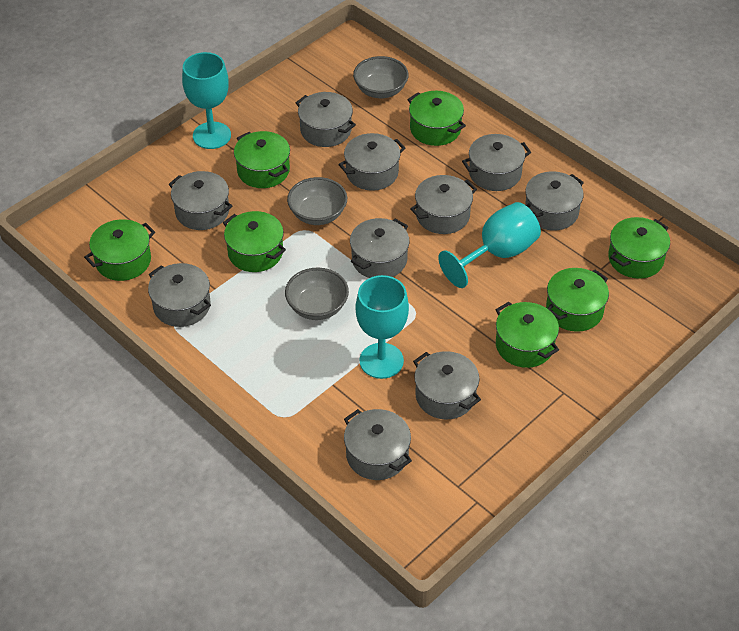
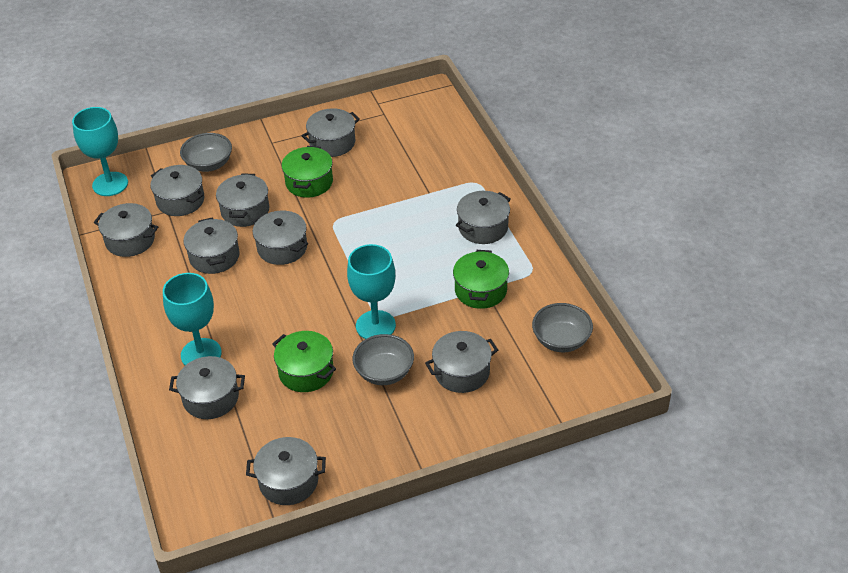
green pot: [84,219,155,281] [223,211,286,272] [234,131,290,188] [407,91,466,146] [496,302,559,368] [546,268,609,332] [608,217,670,279] = 7 -> [272,331,336,392] [281,146,333,198] [453,250,509,309] = 3

